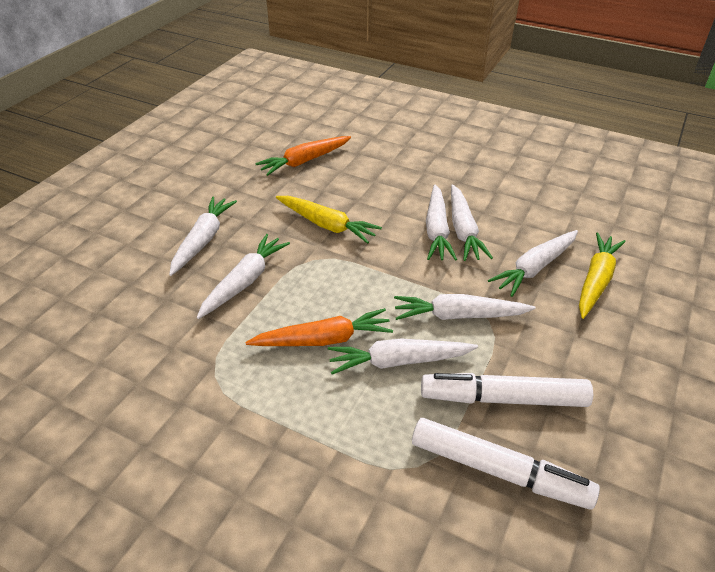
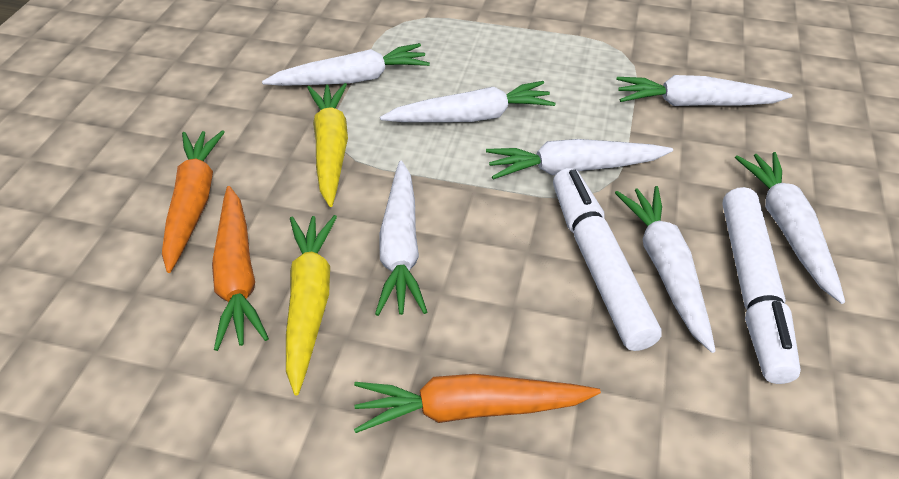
orange carrot: [245,308,393,346] [255,136,351,176] = 2 -> [162,130,225,273] [212,186,269,351] [354,374,601,433] = 3

